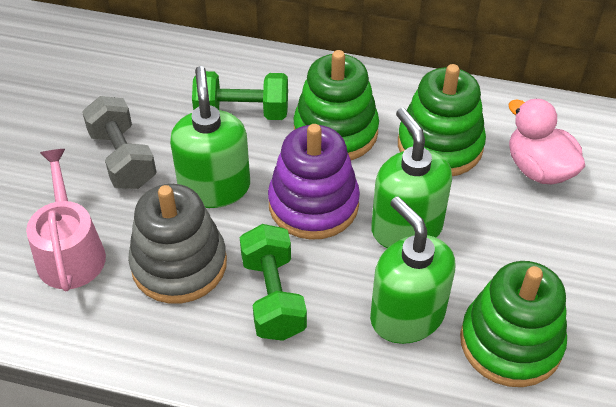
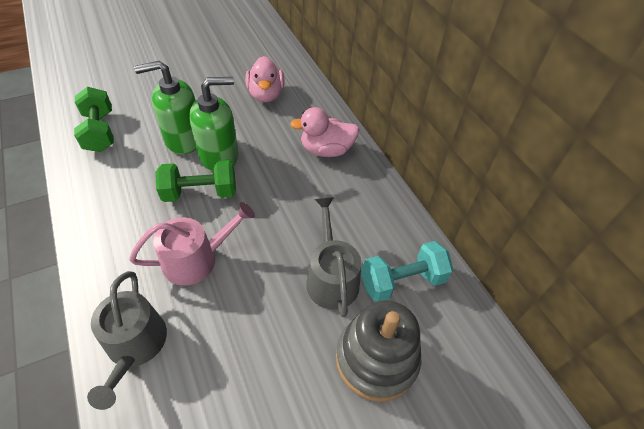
green soap dispenser: [170,66,250,208] [370,196,455,344] [371,108,452,248] = 3 -> [134,61,196,154] [189,77,239,172] = 2
green stacking toy: [293,50,379,160] [398,64,486,176] [460,261,567,387] = 3 -> none = 0
grey dumbbell: [82,96,157,189] = 1 -> none = 0
grey watering can: none = 0 -> [87,271,167,410] [306,197,362,317] = 2
pink duck: [508,98,585,184] = 1 -> [245,56,285,102] [290,107,359,157] = 2
purple stacking toy: [268,124,360,240] = 1 -> none = 0
turquoise dumbbell: none = 0 -> [361,241,453,302] = 1

